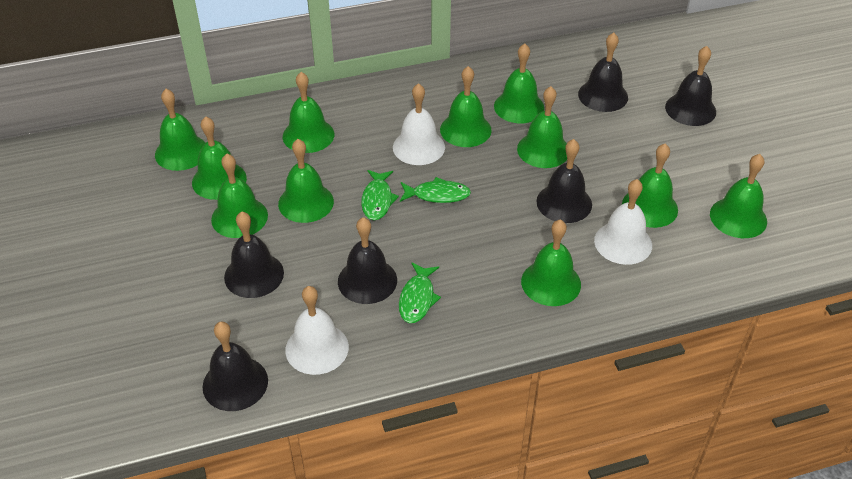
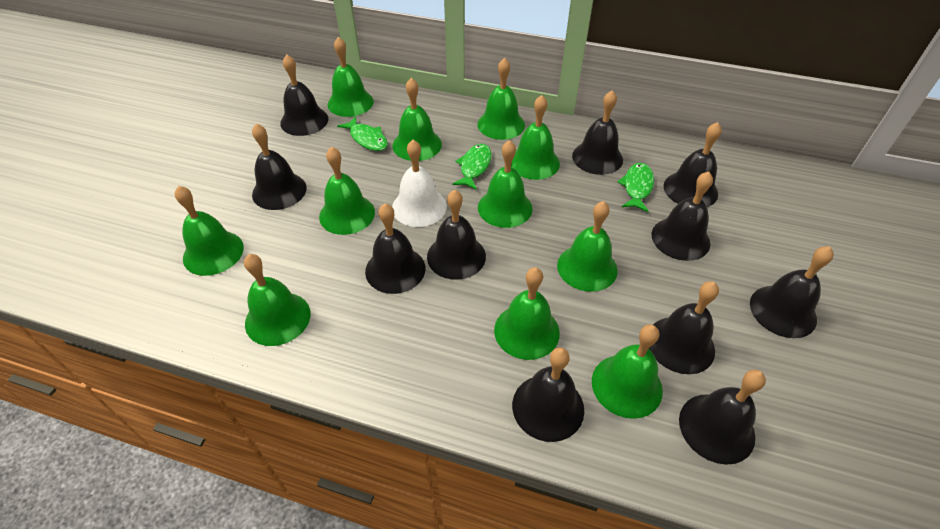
black bell: [203,322,268,411] [224,211,284,298] [338,217,397,304] [536,139,592,223] [578,32,628,112] [665,46,716,126] = 6 -> [252,123,307,210] [280,54,328,136] [365,203,425,294] [427,190,486,280] [512,347,584,442] [572,90,623,175] [649,281,719,374] [651,172,713,261] [664,122,722,207] [679,370,766,465] [750,246,834,338] = 11
white bell: [285,286,349,375] [393,83,445,165] [594,179,652,265] = 3 -> [392,140,447,227] = 1

